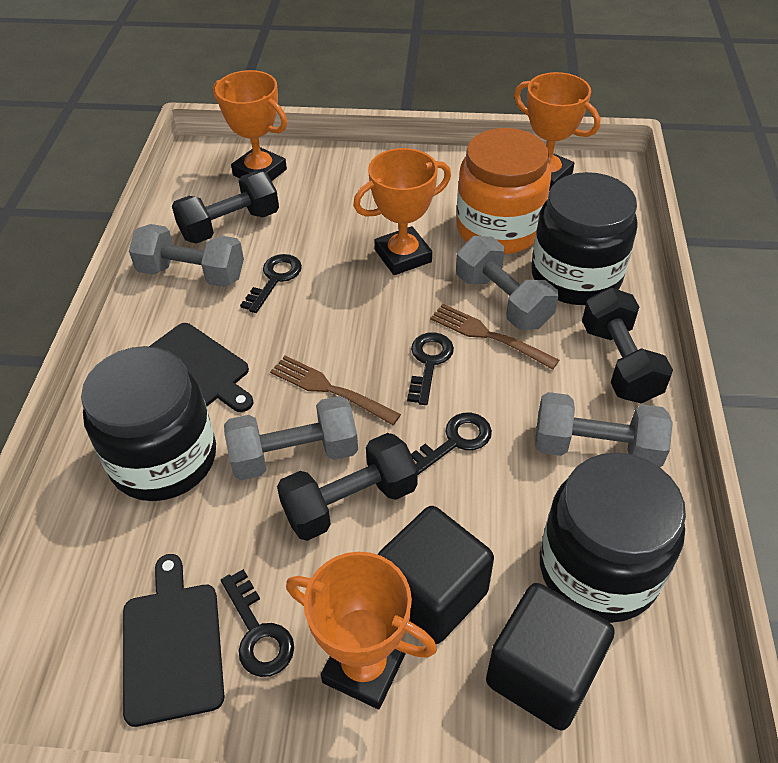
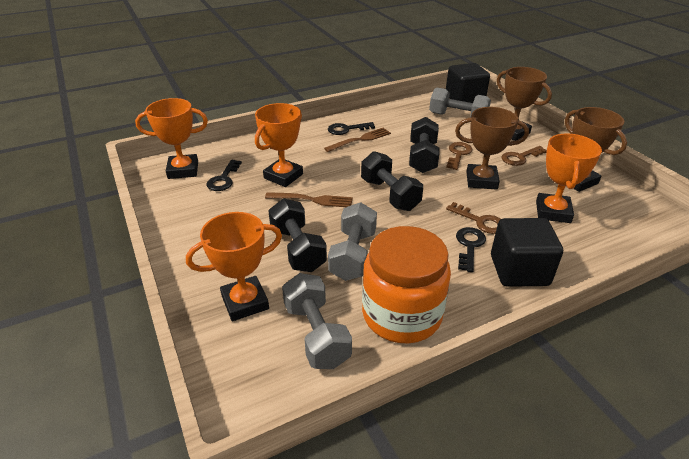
black cutting board: [123,554,224,727] [149,323,254,412] = 2 -> none = 0
black jar: [81,346,216,501] [531,172,638,305] [540,453,686,623] = 3 -> none = 0
black key: [221,569,294,677] [240,254,302,313] [407,332,454,405] [411,413,492,475] = 4 -> [207,160,242,191] [328,122,375,135] [456,227,486,272] = 3
brown key: none = 0 -> [446,142,472,170] [446,202,501,234] [502,146,547,166] = 3
brown trophy: none = 0 -> [455,107,529,190] [497,67,552,141] [565,107,627,192] = 3
grey dumbbell: [129,224,244,287] [224,396,358,480] [456,236,558,330] [535,392,673,467] = 4 -> [282,273,352,369] [328,202,377,281] [429,88,491,117] = 3

